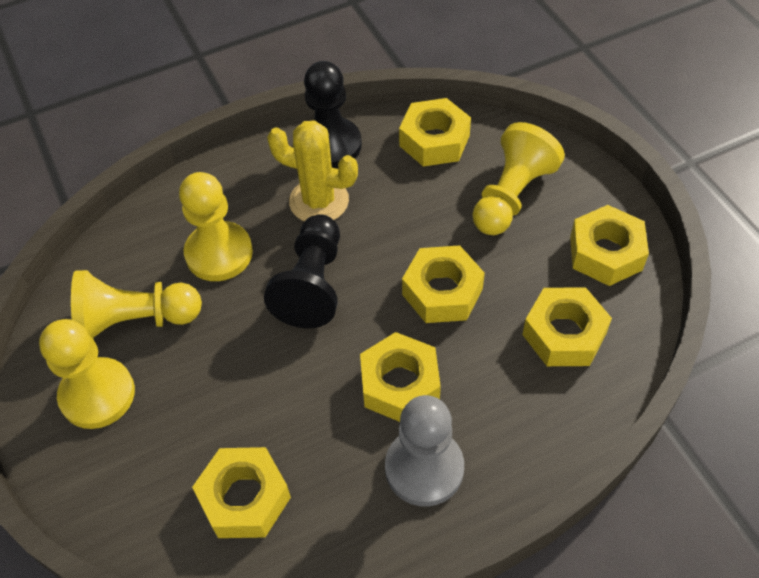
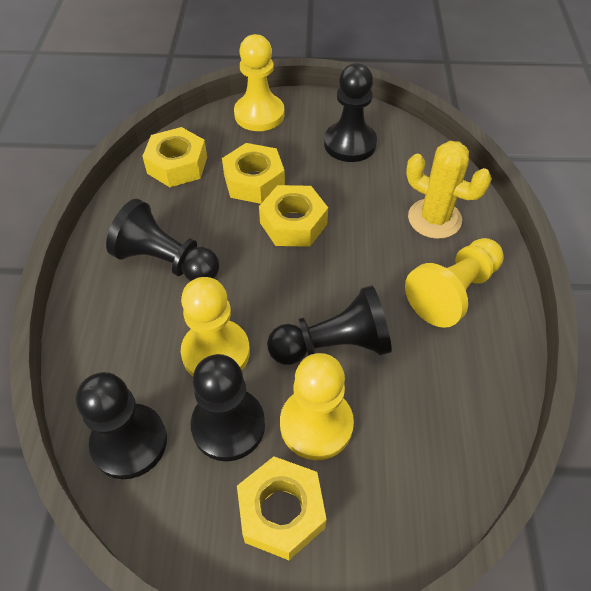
black pawn: [264,214,340,328] [304,61,362,168] = 2 -> [76,372,167,479] [106,199,219,281] [191,354,265,461] [267,285,392,365] [324,63,377,162] = 5
grey pawn: [385,395,464,506] = 1 -> none = 0
yellow nut: [192,447,291,538] [360,332,441,422] [399,98,471,167] [402,245,485,323] [522,287,612,366] [570,205,649,286] = 6 -> [142,127,207,187] [222,143,285,204] [237,456,327,560] [259,185,328,247] = 4

